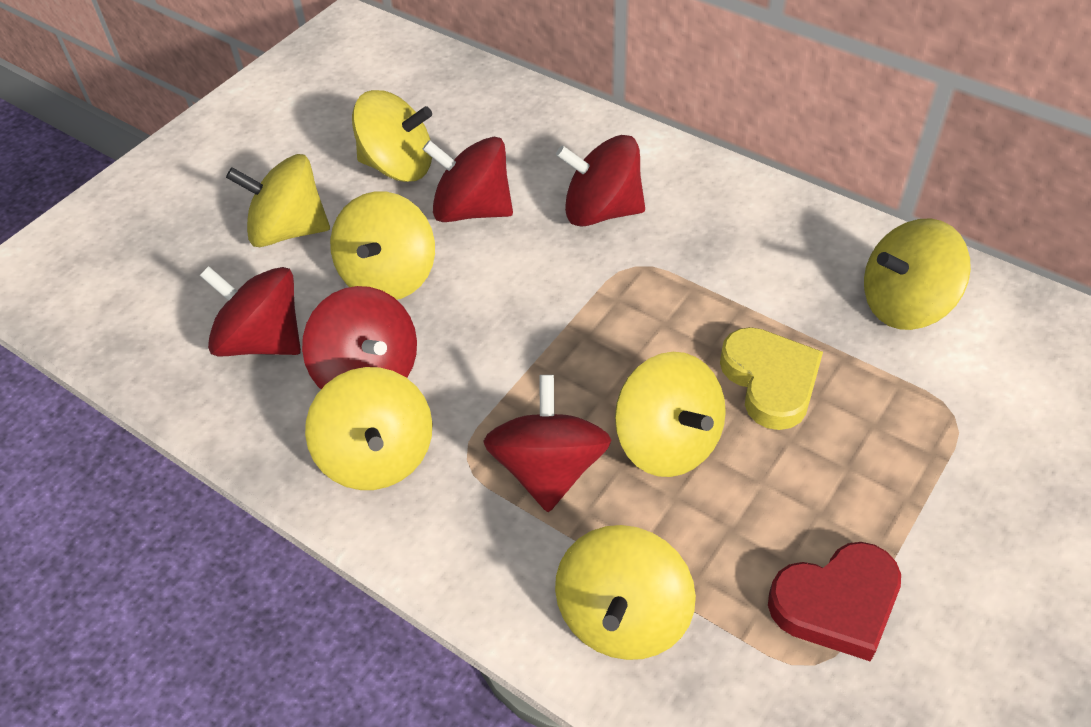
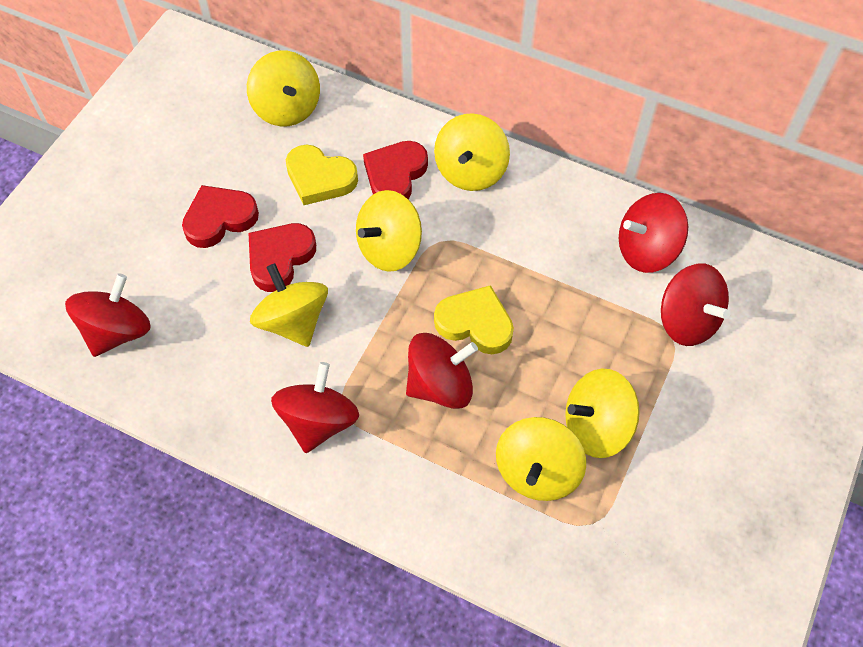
red heart: [768,542,901,662] = 1 -> [182,185,259,248] [249,223,316,292] [363,141,428,199] = 3
yellow heart: [720,327,823,430] = 1 -> [286,145,358,205] [434,285,514,354] = 2
yellow spinning top: [226,154,330,247] [305,367,433,490] [330,192,435,300] [352,90,432,182] [555,525,696,660] [615,352,726,477] [864,218,971,330] = 7 -> [247,51,320,126] [250,263,328,347] [356,190,422,272] [434,113,510,191] [496,417,586,501] [565,369,640,458] = 6

